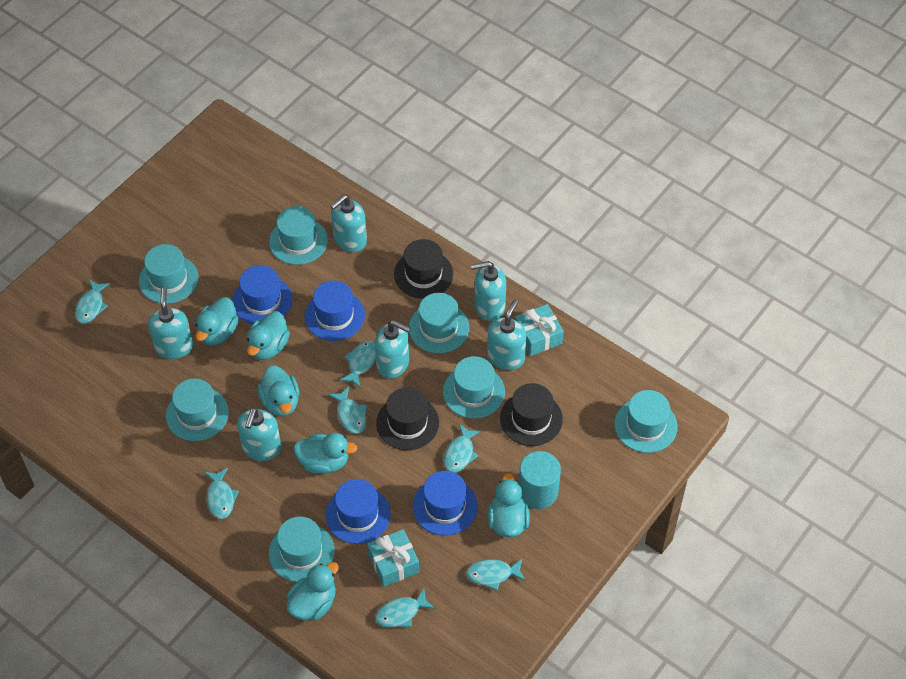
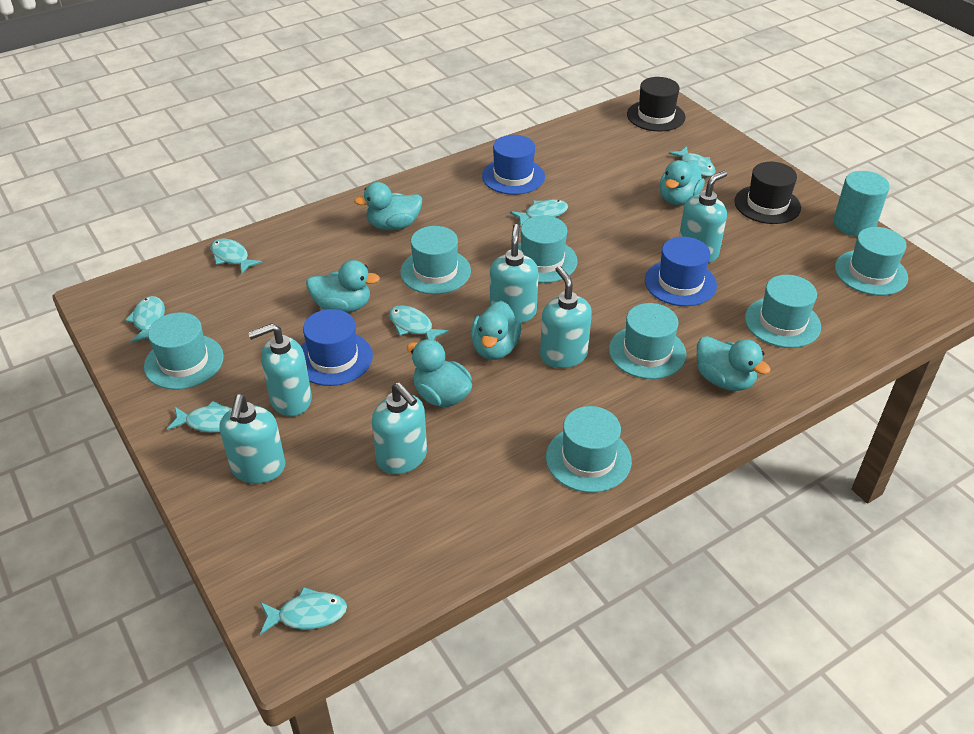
black hat: [376,387,439,450] [394,239,453,299] [500,383,563,446] = 3 -> [627,77,686,132] [734,162,801,224] = 2
blue hat: [232,265,292,324] [305,280,365,341] [326,479,391,544] [413,471,478,536] = 4 -> [301,309,373,386] [482,135,545,195] [645,237,717,306] = 3
turquoise gift: [367,529,419,587] [515,304,564,356] = 2 -> none = 0

